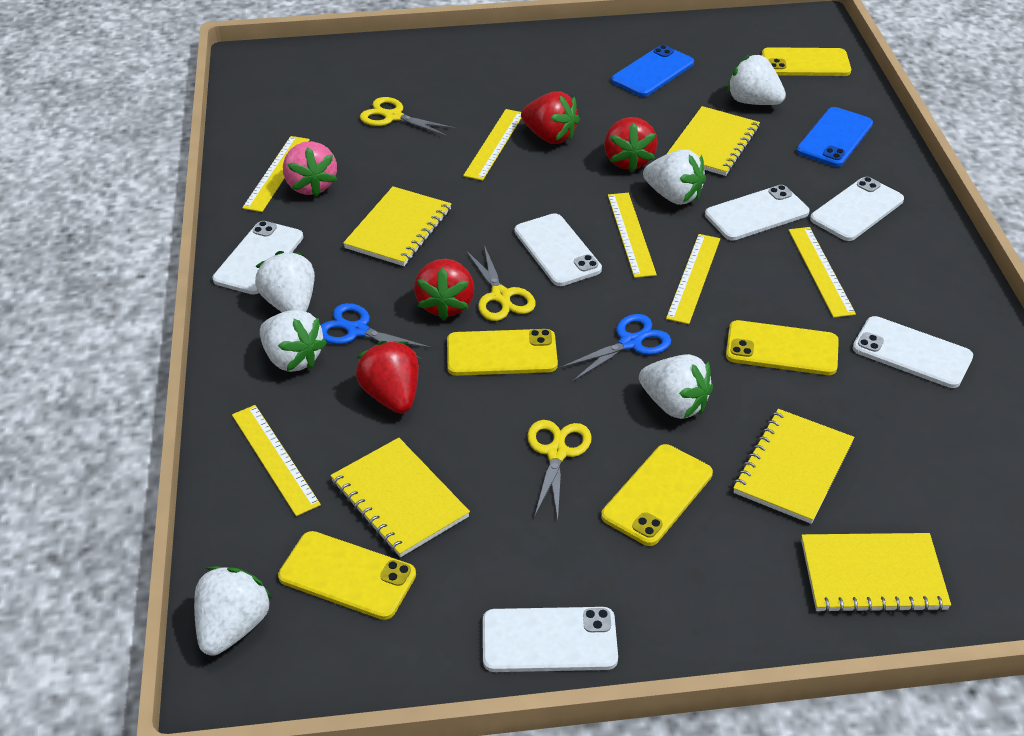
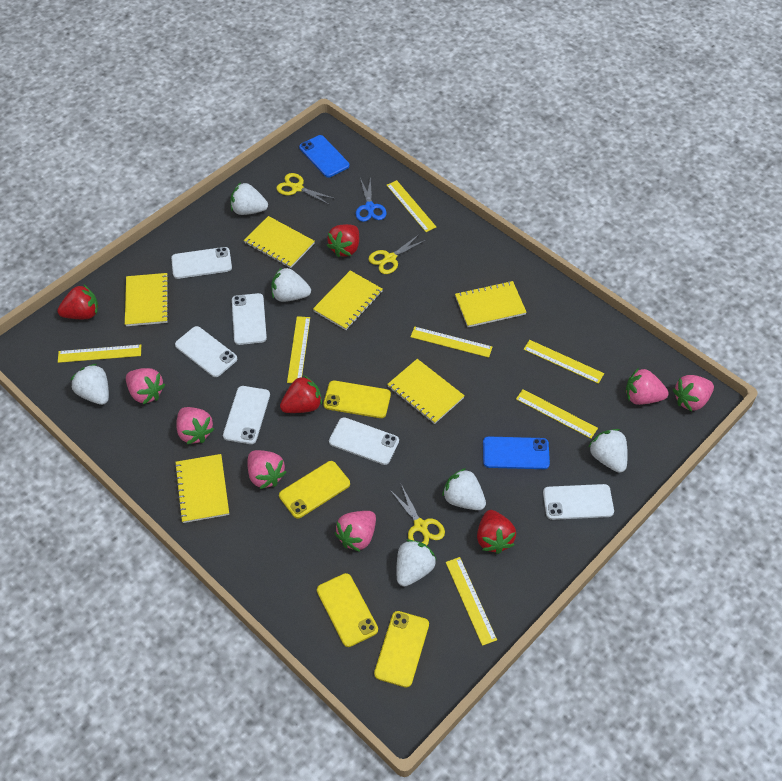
blue scissors: [320,303,432,360] [560,314,671,381] = 2 -> [356,176,387,222] = 1
pink strawberry: [283,141,337,197] = 1 -> [126,368,165,404] [176,407,214,444] [247,450,286,489] [335,511,376,552] [626,368,669,405] [673,375,714,412] = 6
yellow notebook: [330,438,470,557] [343,186,451,266] [667,106,760,176] [733,409,854,524] [801,533,951,613] = 5 -> [125,273,169,326] [174,454,229,523] [244,216,315,268] [313,270,383,330] [387,359,465,424] [455,281,527,327] = 6
yellow phone: [278,531,416,620] [447,329,558,376] [601,444,713,546] [726,320,839,375] [762,47,851,76] = 5 -> [279,461,350,519] [317,573,378,647] [323,381,391,418] [374,611,429,688] = 4
yellow ruler: [232,405,321,516] [242,136,310,212] [463,109,521,181] [608,193,657,278] [666,234,720,324] [789,227,856,318] = 6 -> [58,345,141,363] [287,316,310,383] [386,180,436,232] [411,327,492,358] [446,557,497,646] [516,389,598,438] [523,340,604,384] = 7

